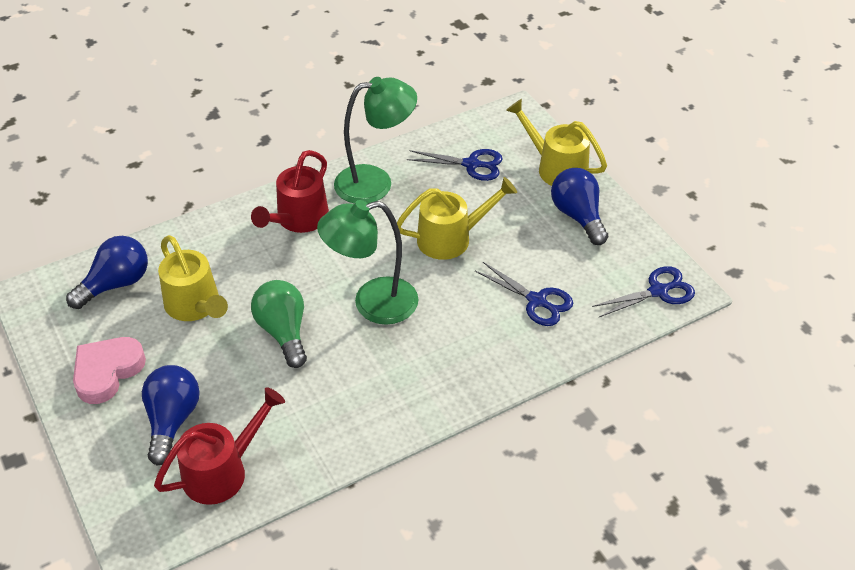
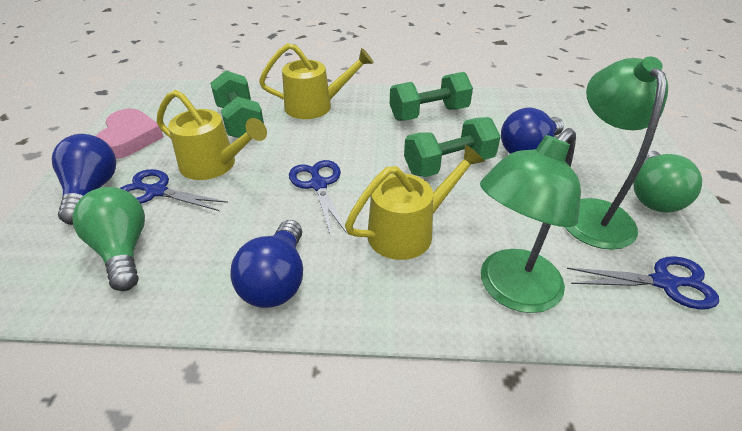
green dumbbell: none = 0 -> [210,71,264,138] [390,72,473,121] [404,117,501,177] = 3
green light bulb: [251,280,307,368] = 1 -> [72,187,145,291] [633,151,702,212] = 2
red watering can: [154,387,285,505] [251,150,329,233] = 2 -> none = 0

